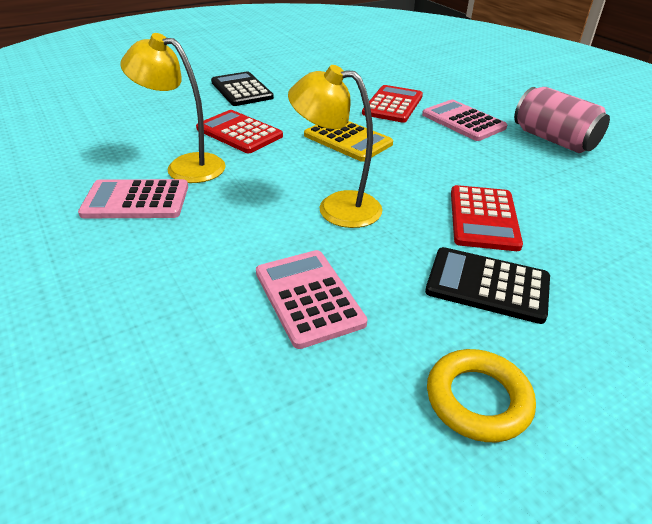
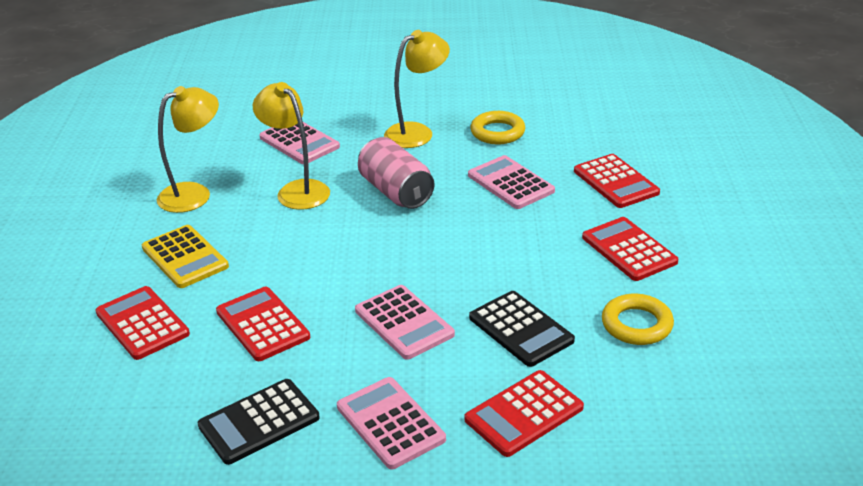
pink calculator: [78,179,188,218] [256,250,367,349] [422,100,507,141] = 3 -> [259,122,340,164] [337,377,446,469] [355,285,455,360] [468,155,555,209] = 4
red calculator: [196,110,283,154] [362,85,423,123] [451,185,523,251] = 3 -> [96,286,190,360] [216,287,310,361] [464,370,584,457] [574,154,660,208] [582,217,678,281] = 5
yellow lamp: [120,33,226,183] [288,65,382,228] = 2 -> [157,86,219,213] [253,82,330,210] [384,30,450,148] = 3
yellow ring: [427,349,536,442] = 1 -> [470,111,525,144] [602,294,674,345] = 2

